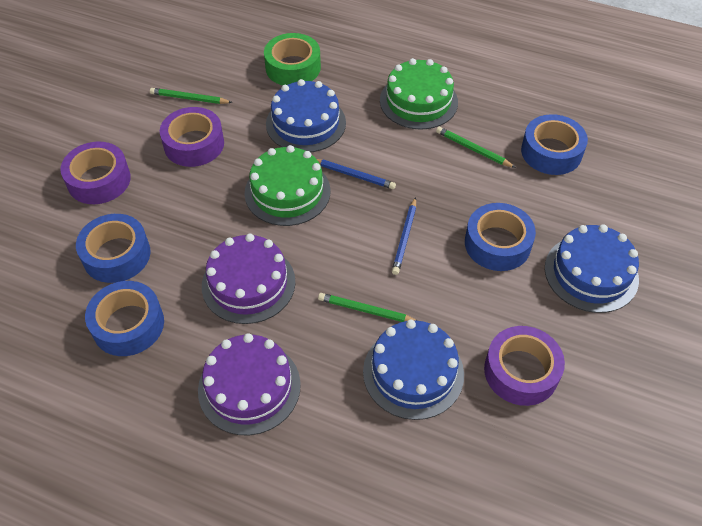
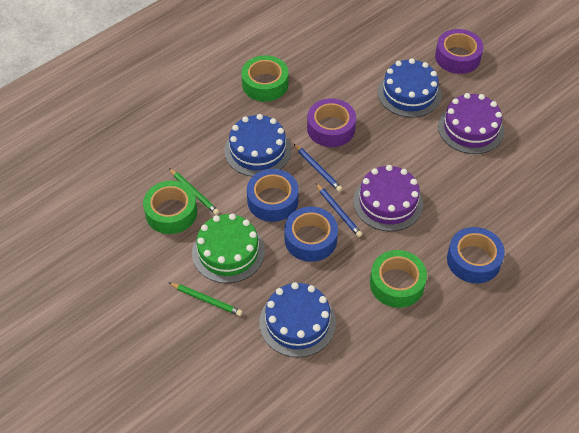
blue tape: [76,214,151,283] [85,281,164,356] [465,203,536,271] [521,114,588,175] = 4 -> [247,169,299,222] [284,207,338,262] [447,227,505,283] = 3
green cake: [245,145,330,226] [380,58,458,130] = 2 -> [192,213,265,283] = 1
green pencil: [150,88,233,104] [318,293,418,322] [436,127,516,168] = 3 -> [169,168,219,215] [169,283,243,316] = 2
green tape: [264,33,321,85] = 1 -> [143,181,197,234] [241,55,288,102] [370,250,427,308] = 3
purple tape: [60,142,131,204] [160,107,224,167] [484,326,565,406] = 3 -> [307,98,356,147] [435,29,484,74] = 2

